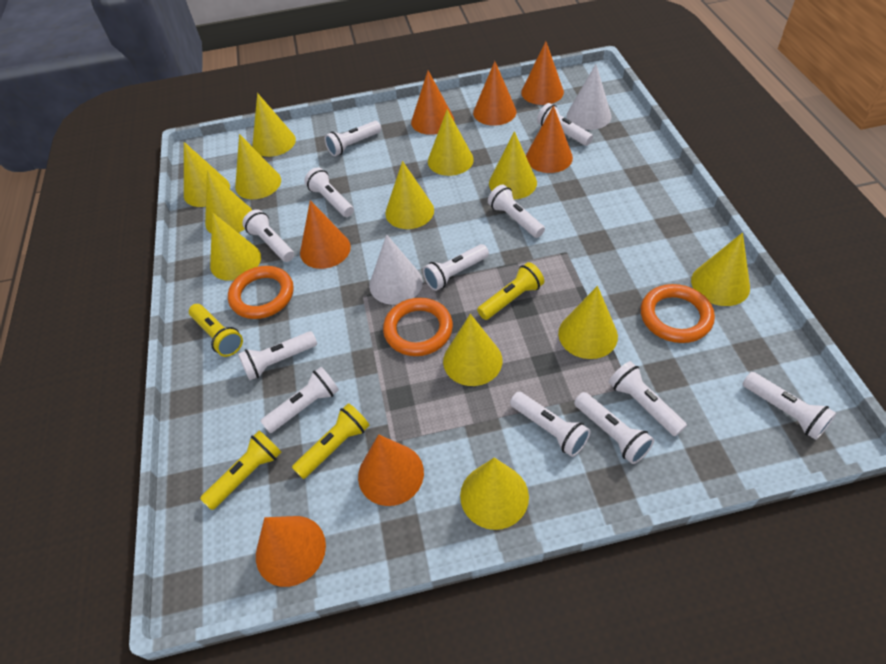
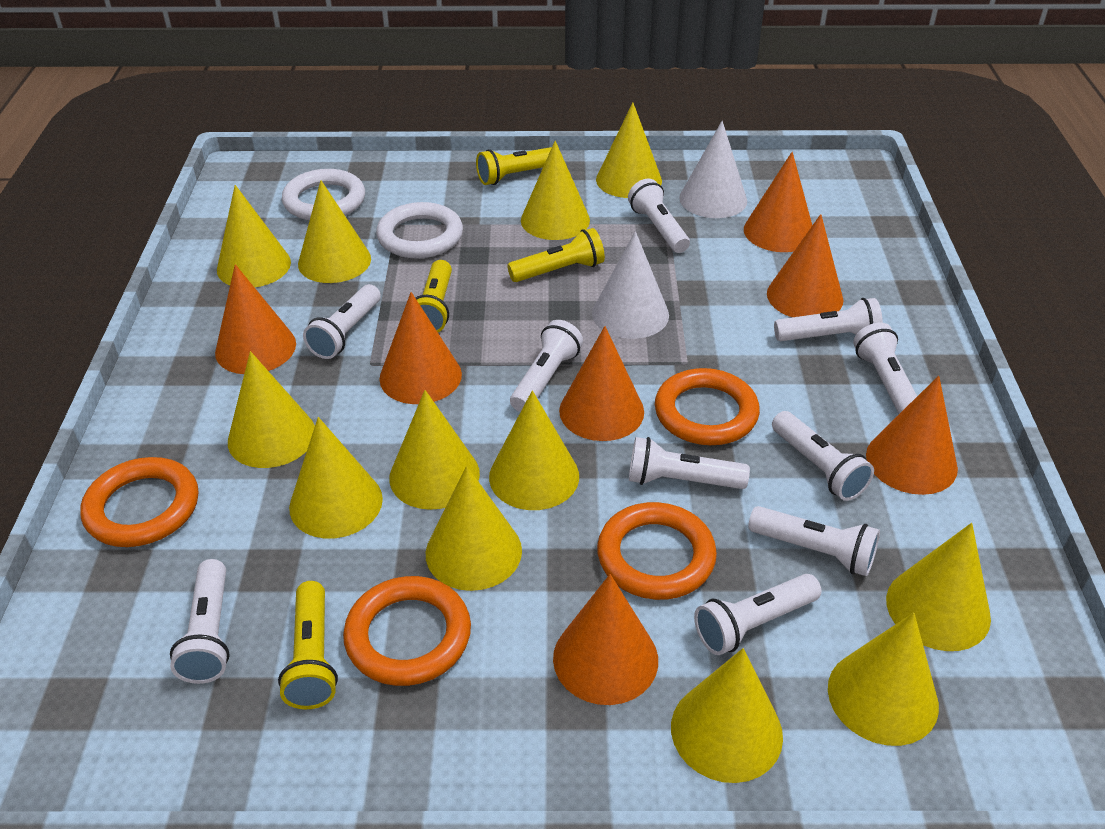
orange ring: [228,266,294,319] [383,298,453,356] [641,284,715,343] = 3 -> [80,457,198,547] [343,576,471,686] [597,502,717,600] [655,368,760,445] = 4
white flashlight: [238,331,317,380] [242,209,294,262] [261,367,339,433] [304,167,354,217] [325,121,381,156] [423,244,489,291] [488,185,545,238] [510,392,591,457] [537,103,593,146] [574,392,654,464] [609,361,687,436] [743,372,837,440] = 12 -> [170,559,230,684] [303,284,381,359] [510,320,583,412] [628,179,690,253] [629,437,750,489] [694,574,821,655] [748,506,880,576] [772,411,874,501] [774,298,883,341] [853,323,917,414] = 10
white ring: none = 0 -> [282,169,365,220] [376,202,463,258] = 2

